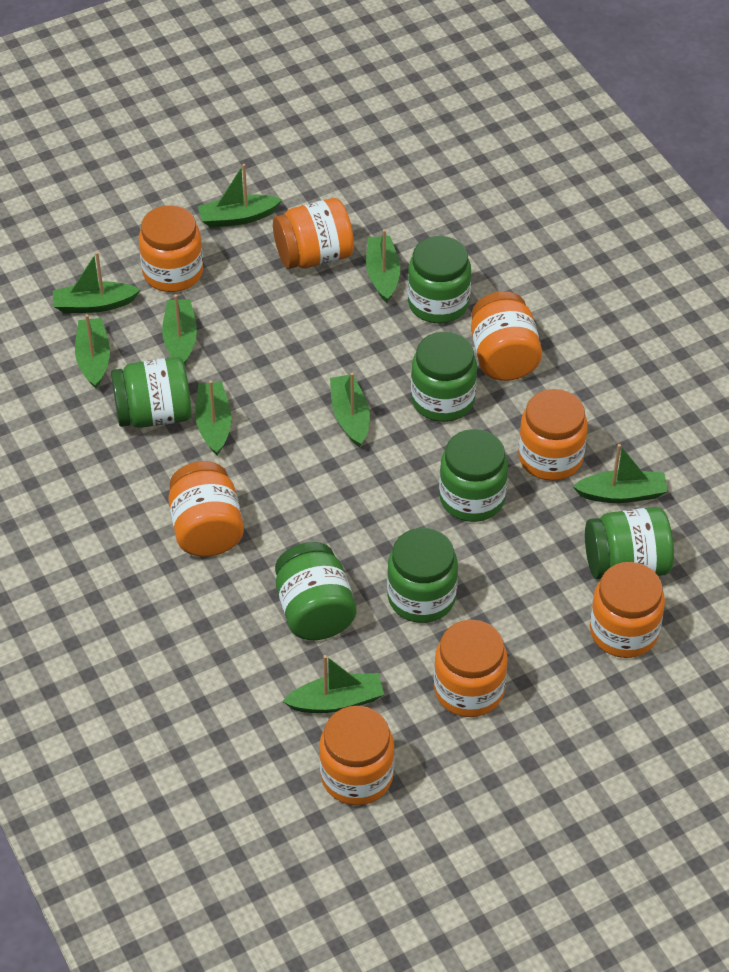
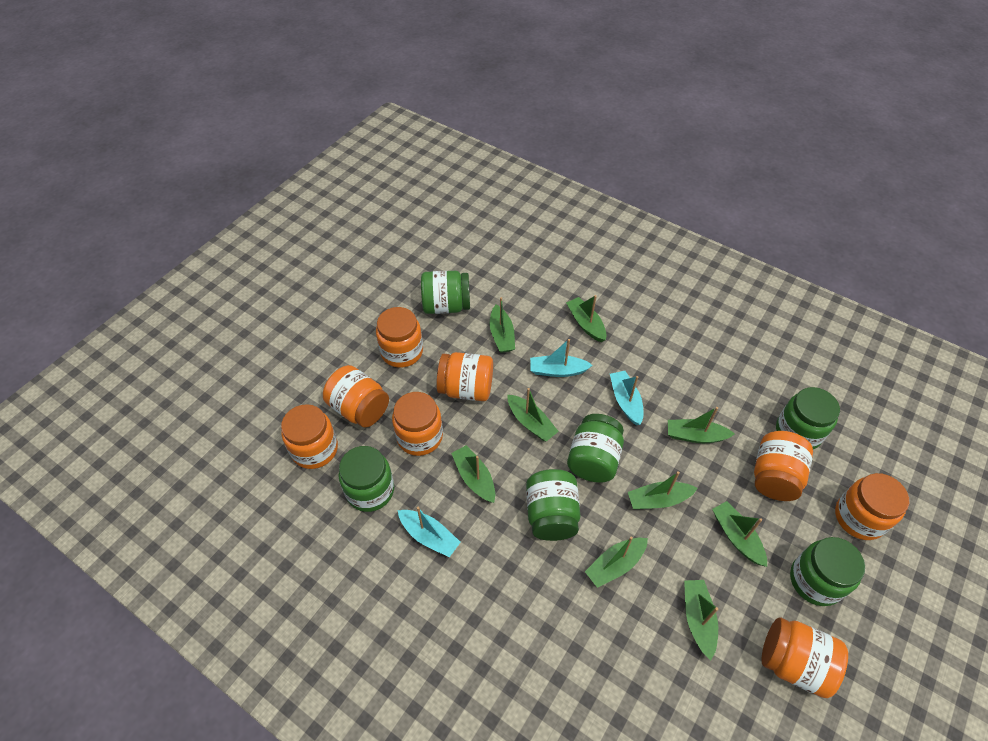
green jar: [111,357,192,428] [275,542,356,640] [387,528,458,623] [408,236,471,323] [411,332,477,422] [439,429,508,522] [585,507,674,579] = 7 -> [338,446,394,512] [421,271,470,314] [526,469,580,541] [567,414,624,483] [776,387,840,449] [790,537,865,606] = 6
turquoise boat: none = 0 -> [398,507,461,557] [530,339,593,377] [610,371,643,425] = 3

